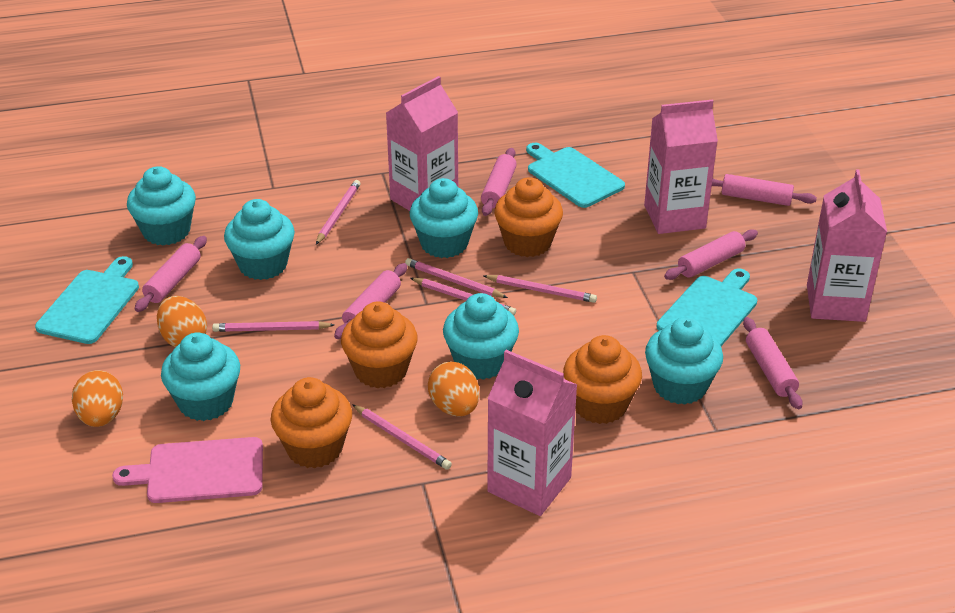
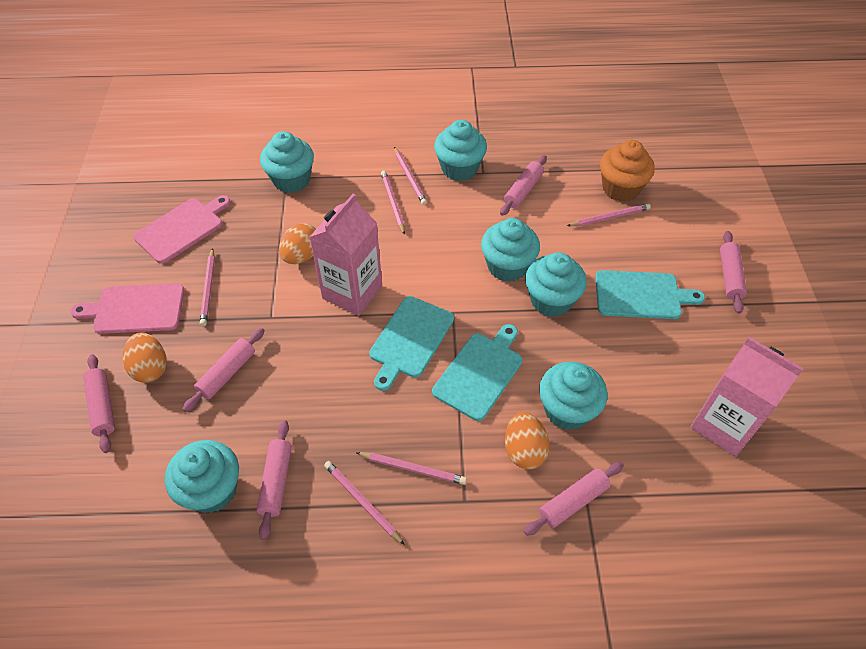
orange cupcake: [271,377,352,468] [341,301,418,388] [494,177,563,257] [563,335,642,424] = 4 -> [600,140,655,202] = 1
pink carton: [386,76,458,211] [487,350,577,516] [644,100,718,234] [807,169,887,322] = 4 -> [309,194,382,316] [690,337,804,457] = 2
pink cutting board: [112,437,263,503] = 1 -> [71,284,184,334] [133,195,231,264] = 2

